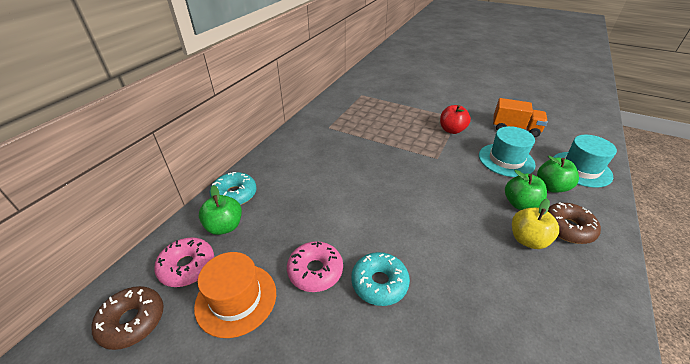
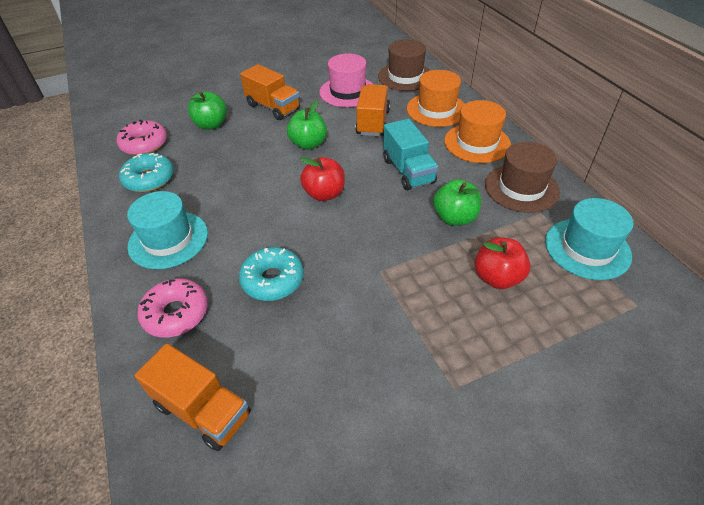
brown donut: [91,286,164,350] [548,202,601,244] = 2 -> none = 0
brown hat: none = 0 -> [378,40,431,91] [485,142,560,213] = 2
orange hat: [194,252,276,338] = 1 -> [407,70,465,127] [444,100,511,163] = 2
orange truck: [493,98,548,138] = 1 -> [134,343,251,451] [240,64,300,120] [355,84,390,136] = 3
pink hat: none = 0 -> [319,53,374,107] = 1
red apple: [440,105,471,134] = 1 -> [300,157,345,201] [474,237,531,289] = 2
turquoise truck: none = 0 -> [383,119,438,190] = 1
yellow apple: [512,199,559,249] = 1 -> none = 0

